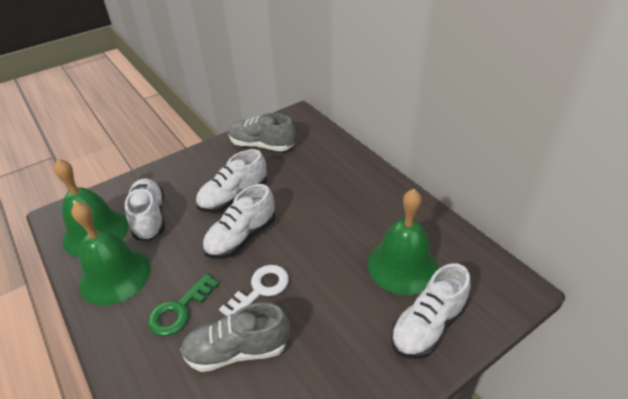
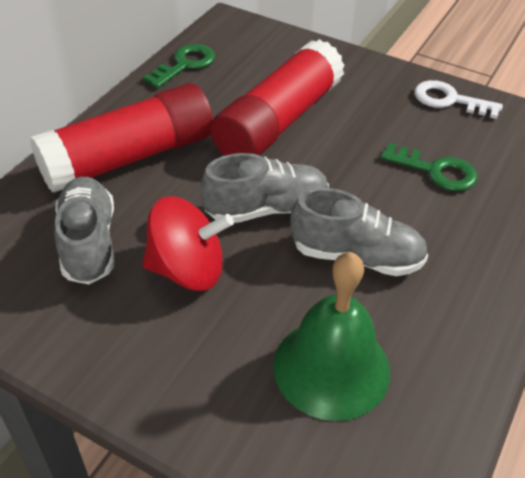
green bell: [54,158,129,257] [71,201,151,305] [368,189,439,295] = 3 -> [273,252,390,421] = 1
green key: [148,274,219,336] = 1 -> [143,44,215,88] [381,143,477,191] = 2
grey shoe: [180,303,290,372] [229,113,295,151] = 2 -> [54,177,114,284] [201,153,329,223] [290,188,428,276] = 3
red glue stick: none = 0 -> [30,83,213,193] [211,39,345,156] = 2
red spinning top: none = 0 -> [143,196,234,291] = 1
white shoe: [125,178,165,241] [196,149,267,213] [202,184,275,259] [391,263,471,359] = 4 -> none = 0

